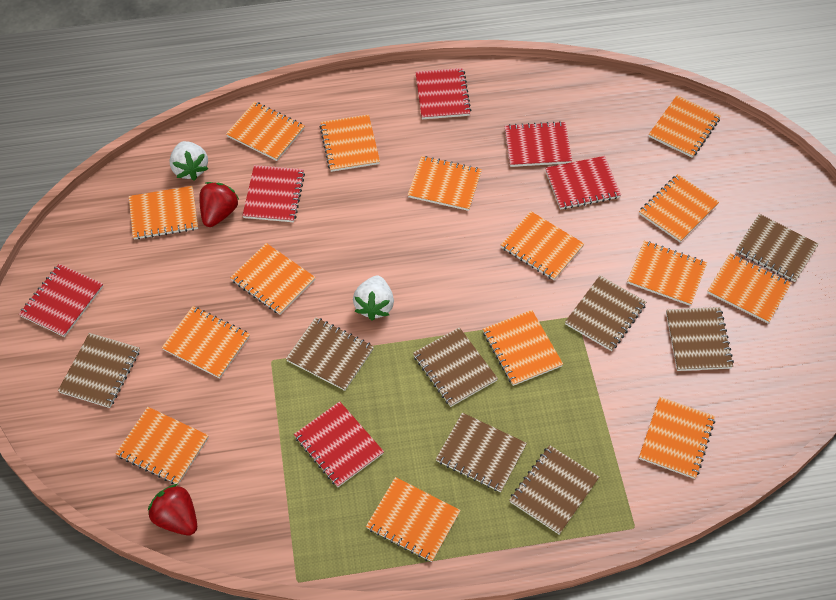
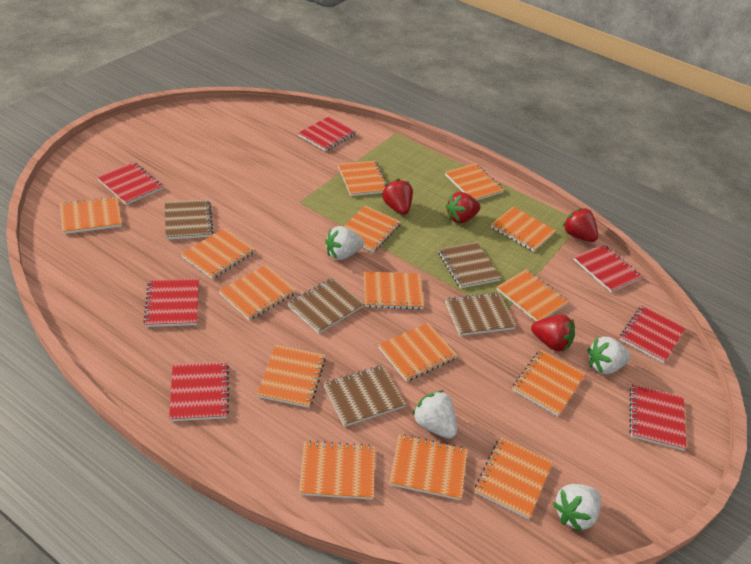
brown notebook: [58,333,140,408] [286,317,374,391] [413,327,498,407] [436,413,527,492] [509,445,599,535] [565,276,647,351] [666,307,734,371] [736,214,819,282] = 8 -> [165,199,213,240] [287,278,364,334] [323,365,406,427] [438,242,501,288] [445,292,516,336] = 5
red notebook: [19,264,103,337] [242,165,305,222] [294,401,384,487] [415,68,471,119] [504,121,572,167] [545,156,621,210] = 6 -> [97,162,163,205] [143,279,199,327] [169,362,229,421] [298,116,357,151] [573,244,643,293] [619,305,686,363] [630,384,687,451] = 7
red strawberry: [148,484,197,535] [199,182,239,227] = 2 -> [382,179,413,215] [445,192,481,223] [531,315,575,351] [563,208,598,242] = 4
white strawberry: [170,141,208,181] [353,276,394,321] = 2 -> [325,226,364,260] [412,390,457,439] [553,484,601,532] [587,337,631,374] = 4

